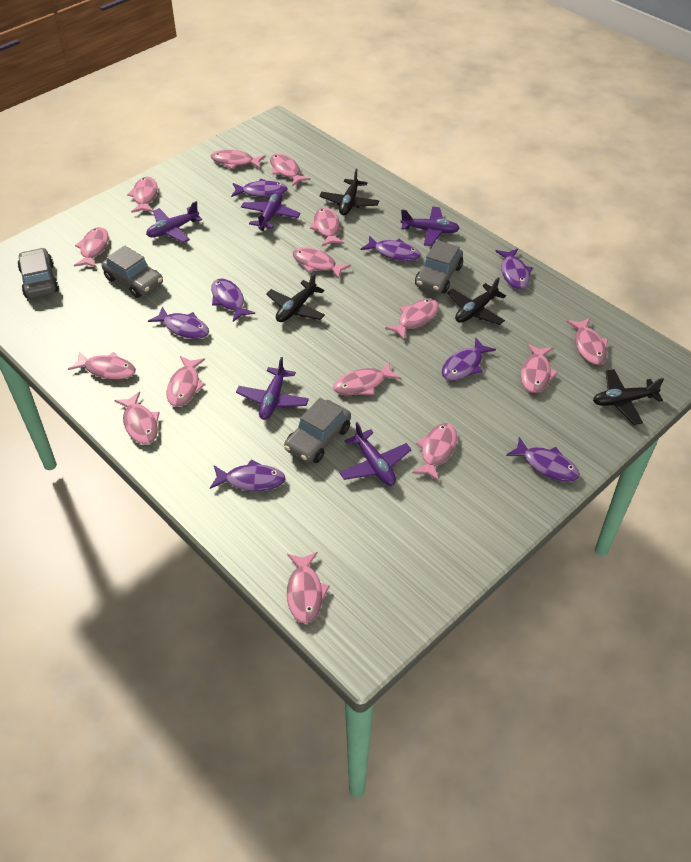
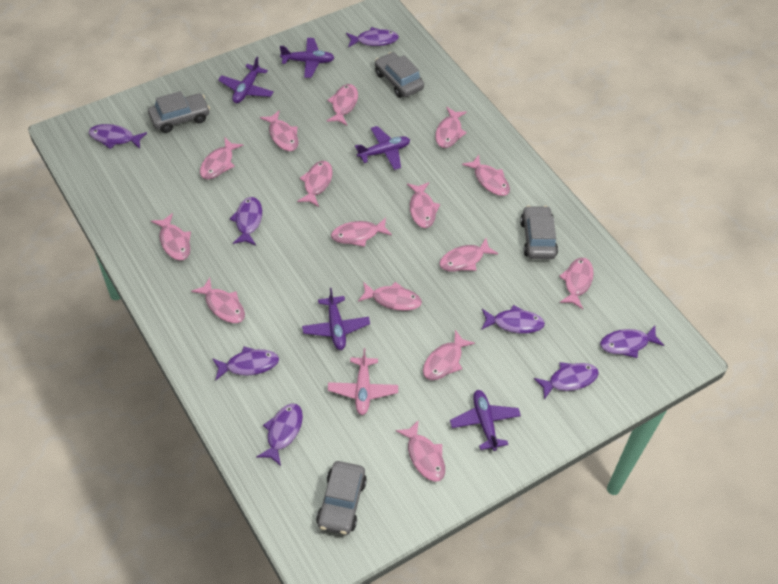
black plane: [266,273,325,322] [319,169,379,215] [447,277,506,325] [593,369,664,425] = 4 -> none = 0
pink plane: none = 0 -> [328,348,398,415] = 1

